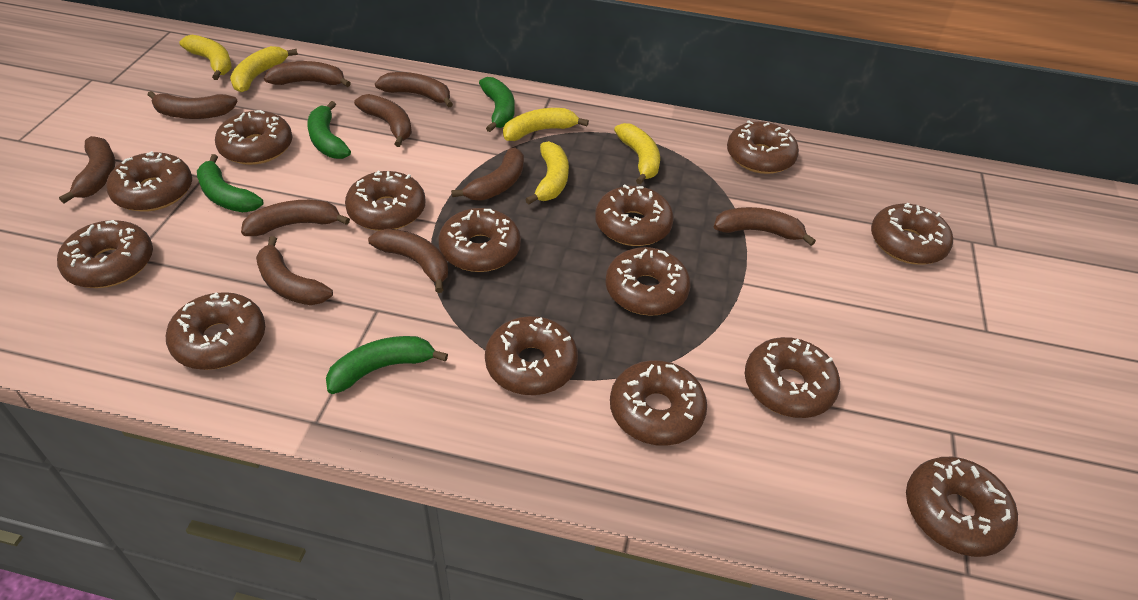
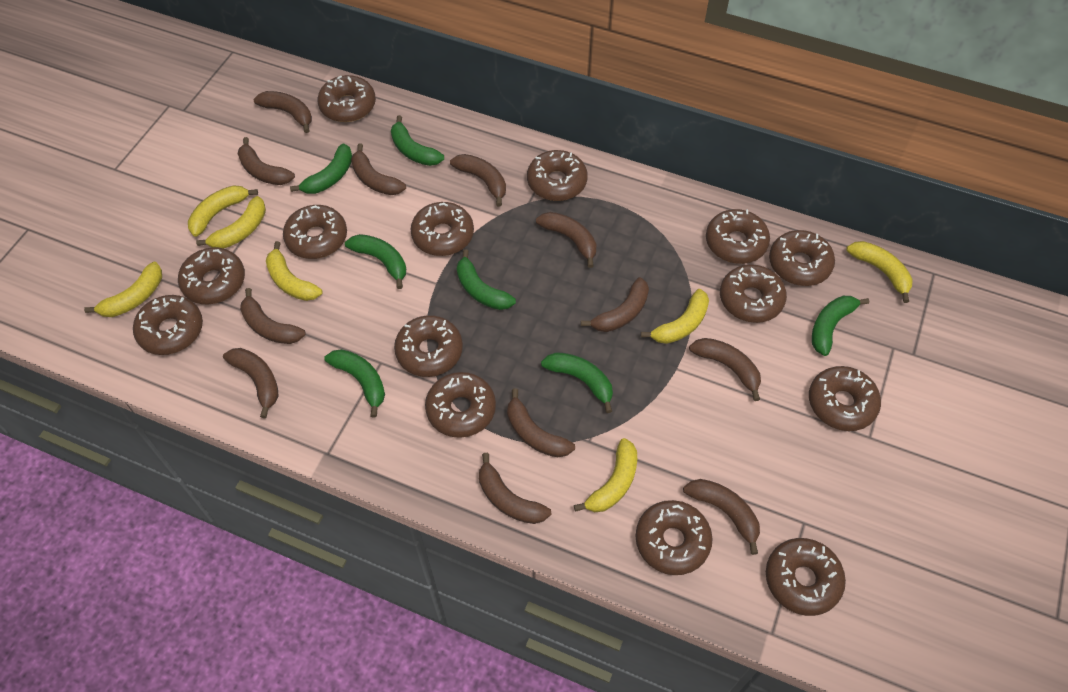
brown banana: [59,136,115,204] [148,91,237,119] [241,200,350,236] [256,236,333,305] [264,61,351,87] [354,94,412,147] [368,229,448,293] [375,72,453,107] [451,148,524,201] [714,207,816,246] = 10 -> [223,348,279,418] [238,137,295,185] [240,288,306,344] [253,91,312,133] [351,144,406,195] [450,154,506,207] [479,453,551,524] [507,388,575,457] [536,212,596,268] [581,277,649,332] [683,479,760,555] [689,338,761,401] = 12
green banana: [197,154,263,212] [307,101,351,159] [326,336,448,394] [479,77,515,132] = 4 -> [290,143,352,194] [325,349,385,417] [345,234,406,289] [391,115,444,166] [457,249,516,310] [541,352,613,413] [812,296,869,356] = 7
yellow banana: [179,35,232,80] [230,46,298,92] [503,108,589,141] [525,141,569,204] [614,123,660,185] = 5 -> [84,262,162,317] [188,185,258,237] [196,196,266,249] [266,241,322,301] [574,438,637,512] [641,289,709,344] [846,241,912,303] = 7

